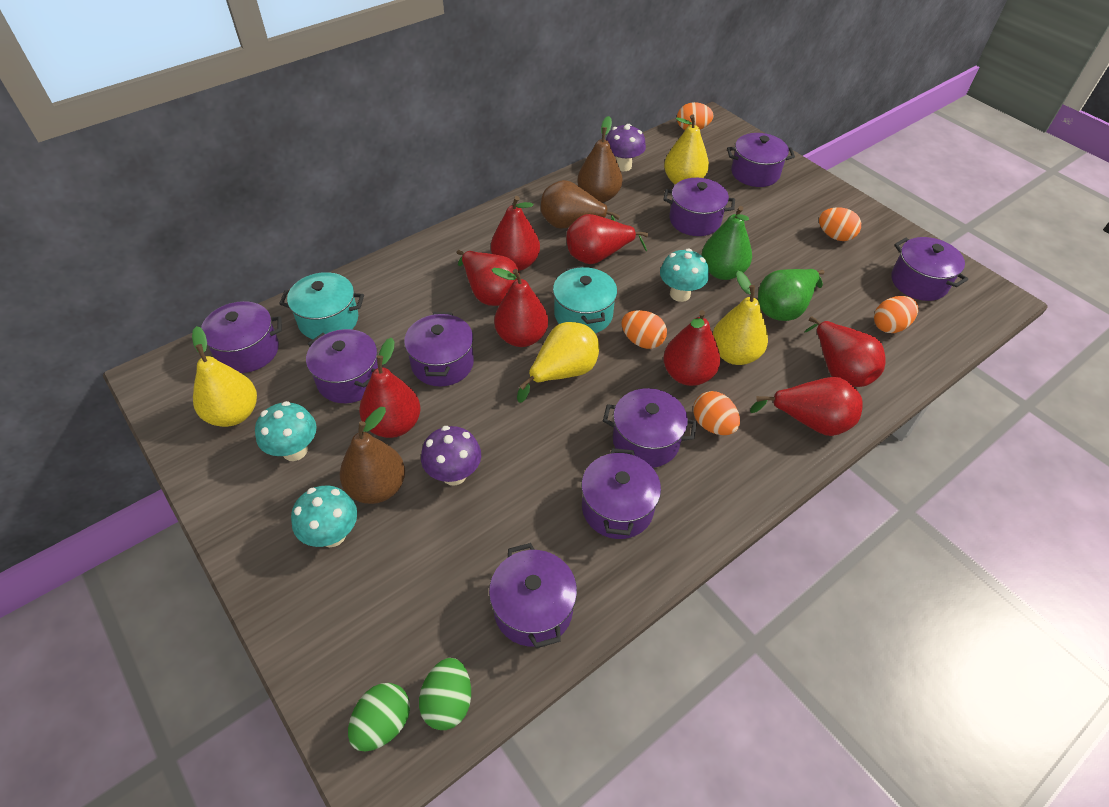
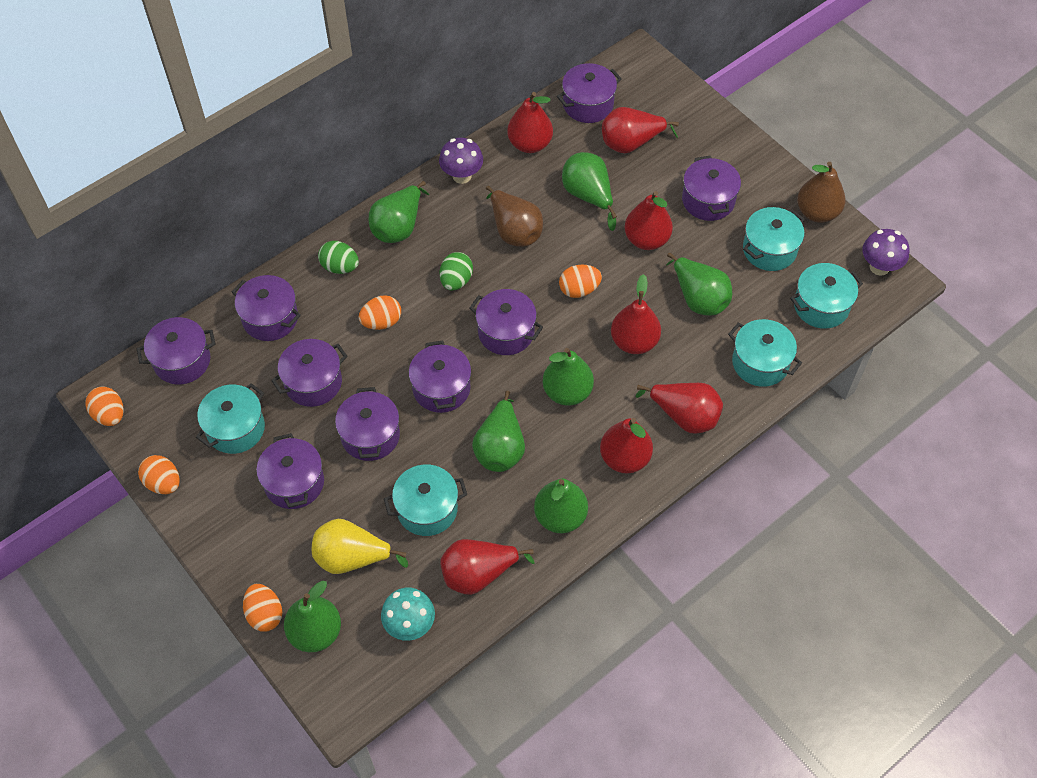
brown pear: [340,407,405,504] [541,180,620,229] [577,116,622,203] = 3 -> [486,186,543,247] [797,162,846,223] = 2
green pear: [702,206,752,280] [758,269,825,321] = 2 -> [284,580,341,652] [369,181,429,243] [472,391,525,472] [534,479,588,533] [543,348,594,406] [562,152,617,231] [666,253,732,316] = 7
red pear: [359,338,421,438] [457,250,520,306] [491,196,540,271] [491,268,548,347] [566,214,648,264] [663,310,720,386] [750,377,863,436] [804,317,885,387] = 8 -> [440,539,535,595] [507,92,553,153] [600,418,653,474] [602,107,679,153] [611,274,661,354] [625,191,673,250] [636,383,723,434] = 7
turquoise mushroom: [255,401,317,461] [291,485,357,547] [660,249,709,302] = 3 -> [381,588,435,641] = 1
turquoise pot: [279,272,364,339] [553,266,617,333] = 2 -> [196,383,265,454] [384,465,467,536] [728,319,802,387] [743,207,805,271] [790,263,863,329] = 5
yellow pear: [192,326,257,427] [517,322,599,403] [664,115,709,185] [713,271,768,365] = 4 -> [312,519,408,574] = 1

